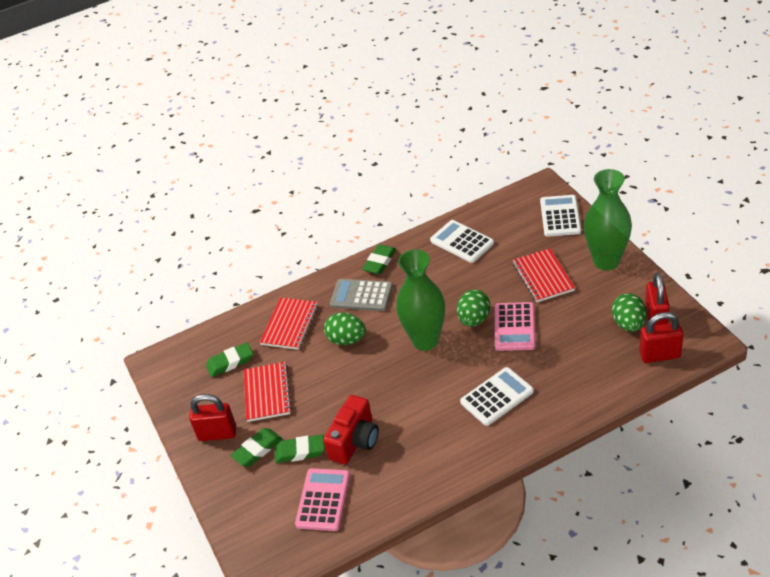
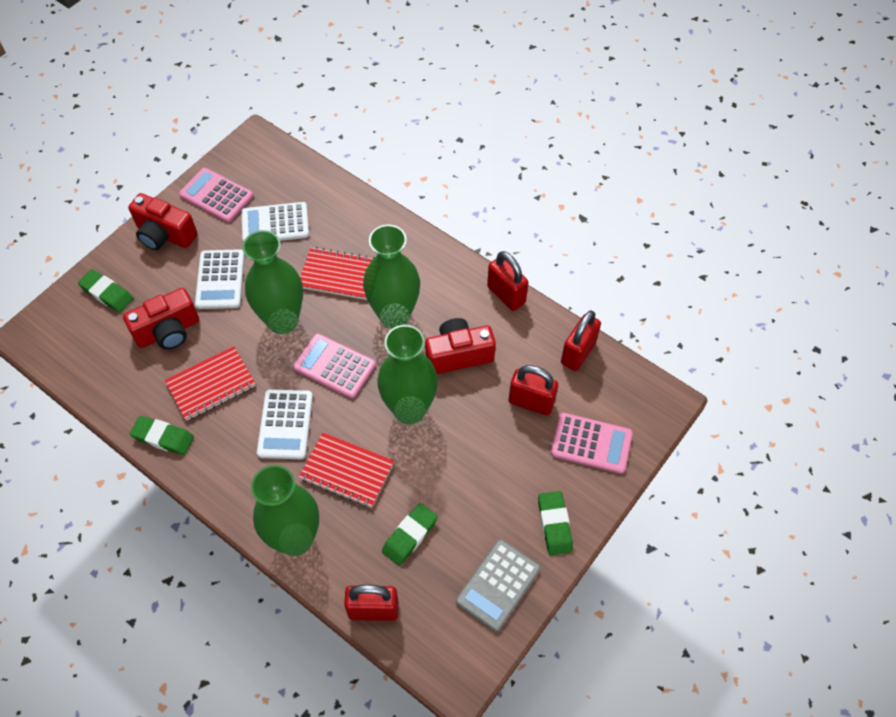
green egg: [324,312,366,345] [457,289,490,327] [612,293,647,332] = 3 -> none = 0
green vase: [396,249,445,351] [584,169,632,271] = 2 -> [242,230,303,334] [251,465,319,556] [363,225,420,329] [377,325,438,424] = 4
pink calculator: [295,468,350,531] [495,302,535,351] = 2 -> [179,168,253,222] [293,334,376,398] [551,413,633,474] = 3
red camera: [323,395,379,464] = 1 -> [123,288,199,350] [128,193,198,250] [425,318,496,374] = 3
red padlock: [189,394,236,441] [639,312,683,363] [645,273,670,325] = 3 -> [344,585,399,621] [487,251,528,311] [509,365,558,416] [561,311,601,371] = 4

